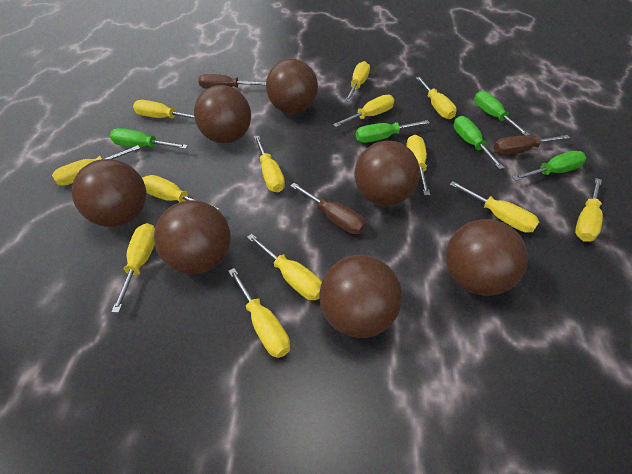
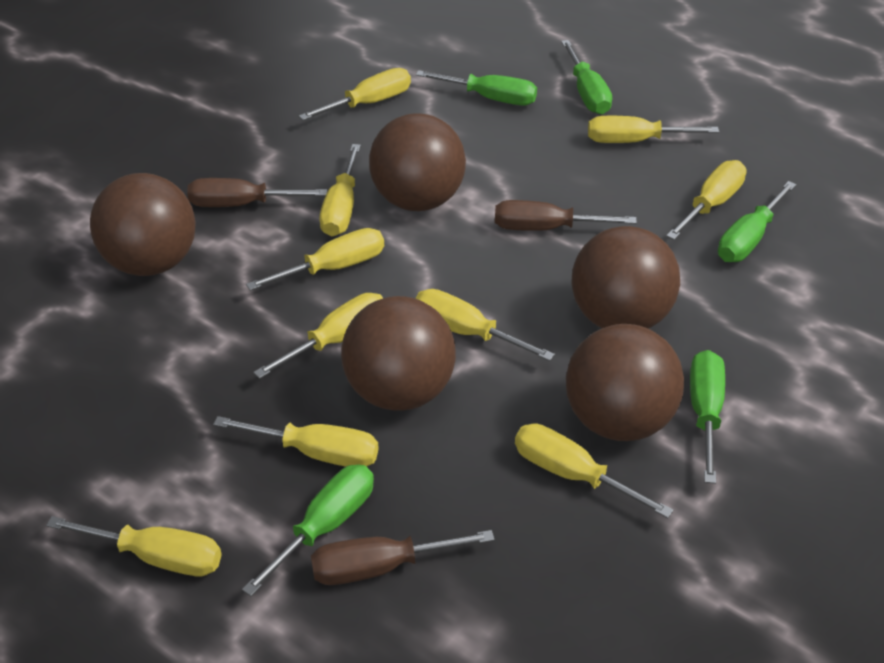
brown ball: [72,159,146,227] [154,200,231,274] [194,85,251,143] [266,59,318,114] [320,255,402,338] [355,141,420,206] [446,219,528,296] = 7 -> [90,173,196,276] [341,296,456,411] [369,113,466,211] [566,324,684,441] [572,226,680,329] = 5
yellow screwdriver: [52,145,140,186] [111,223,155,313] [133,100,194,119] [142,175,219,210] [228,268,290,358] [247,234,322,300] [254,136,285,193] [333,95,394,127] [345,61,370,102] [406,135,430,195] [416,77,457,119] [450,181,539,233] [575,178,603,242] = 13 -> [46,516,222,576] [213,416,379,467] [246,228,384,291] [253,293,383,379] [299,68,411,120] [320,144,361,236] [415,289,555,361] [515,423,674,518] [588,116,719,143] [666,160,746,240] = 10

